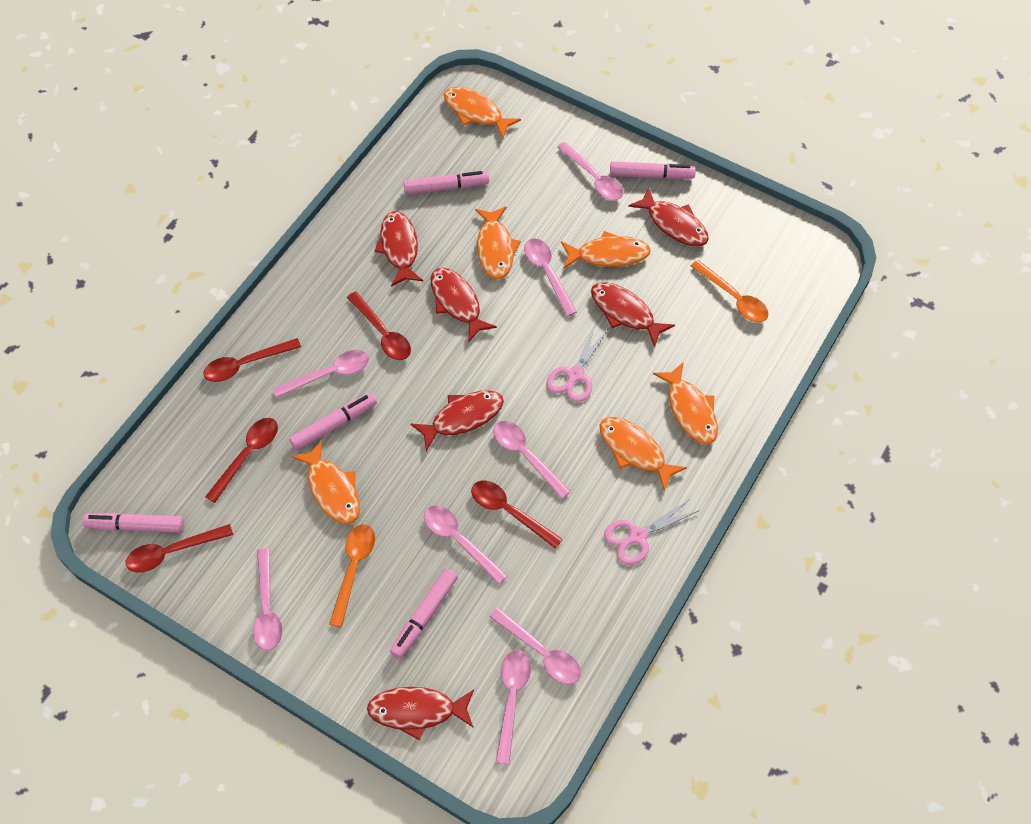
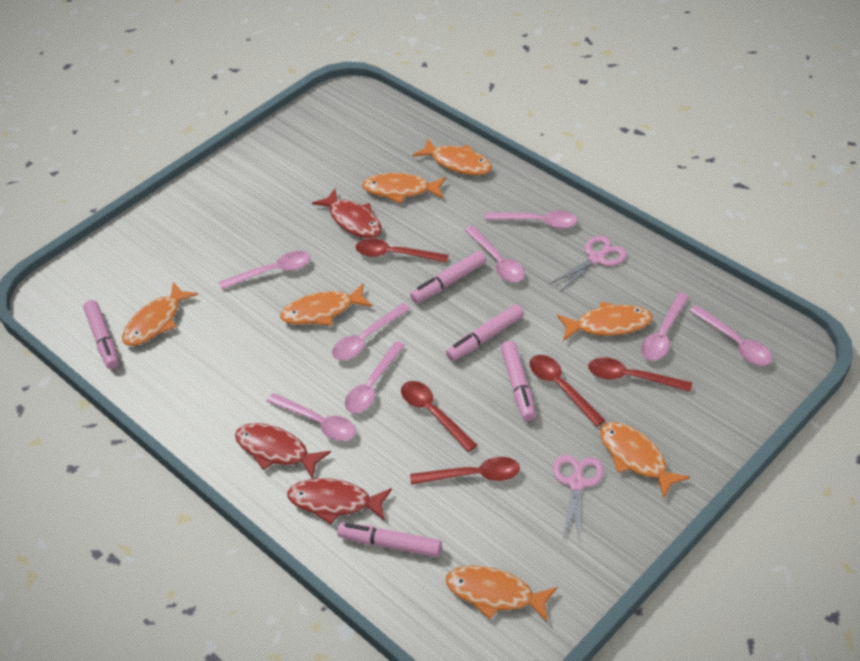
orange fish: [291,440,360,524] [444,87,521,138] [475,206,521,279] [561,231,651,269] [600,417,687,491] [653,362,718,444] = 6 -> [122,282,198,346] [280,284,372,326] [362,173,446,204] [413,138,492,175] [446,566,557,622] [557,302,653,341] [600,422,690,499] = 7
orange spoon: [329,524,375,627] [691,260,768,322] = 2 -> none = 0
red fish: [367,687,474,740] [374,211,423,287] [410,391,504,451] [431,268,497,342] [591,282,675,347] [628,187,709,246] = 6 -> [235,423,331,479] [287,478,392,525] [312,189,382,238] = 3

